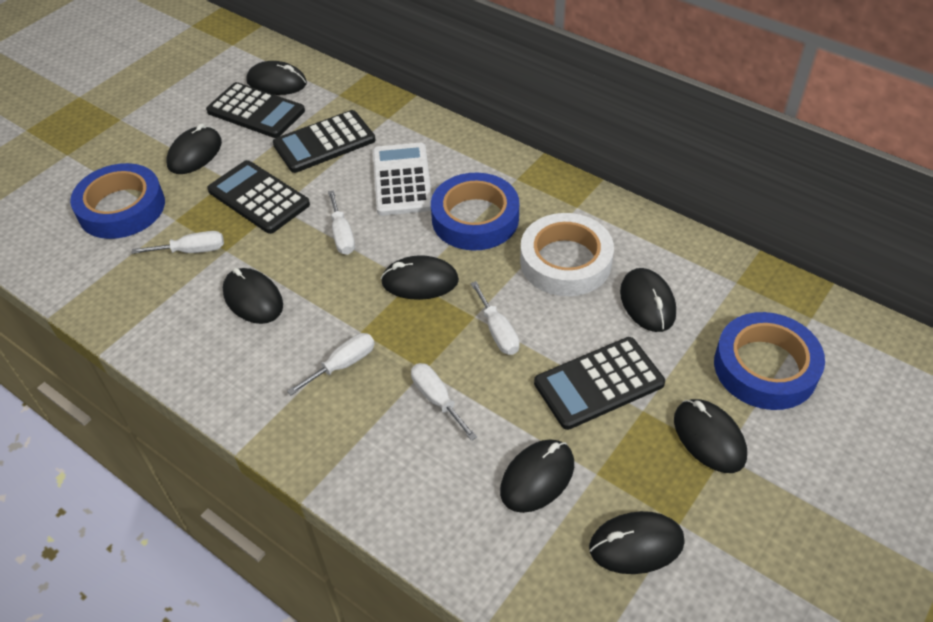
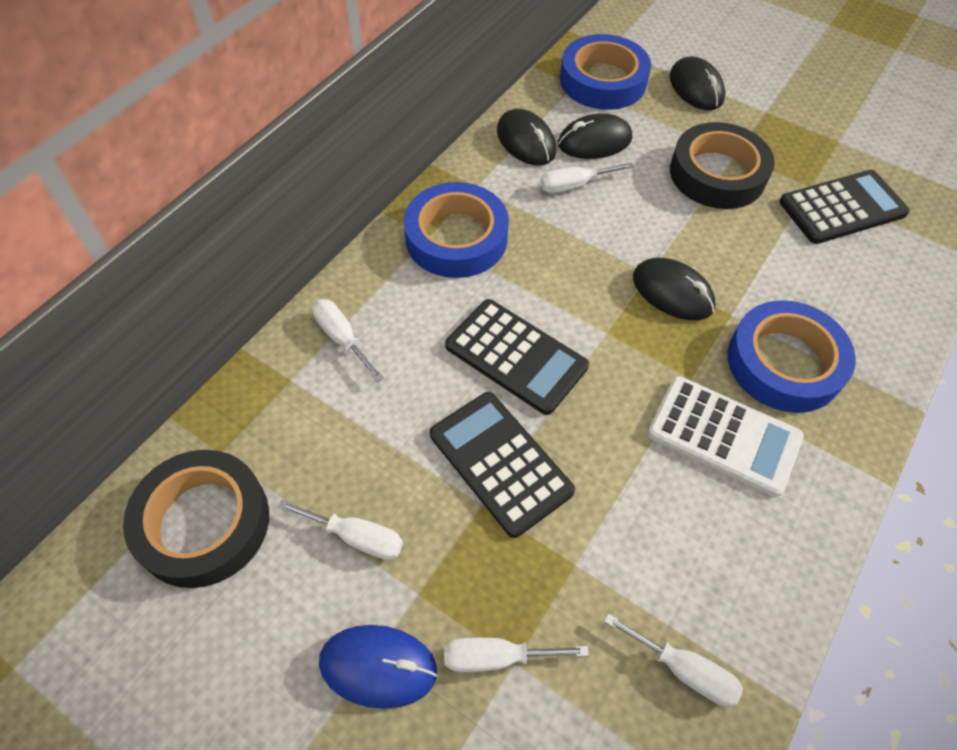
black calculator: [206,82,305,138] [207,160,310,234] [273,110,376,173] [534,337,665,430] = 4 -> [430,392,575,538] [445,299,589,415] [779,170,910,244] = 3
black mouse: [166,124,222,174] [223,268,283,324] [246,61,307,95] [381,255,459,300] [500,439,574,513] [589,511,685,574] [620,268,676,332] [674,399,747,473] = 8 -> [497,109,556,165] [558,113,632,159] [633,258,715,320] [670,56,725,110] = 4
black tape: none = 0 -> [123,450,269,588] [670,122,775,209] = 2
blue mouse: none = 0 -> [319,625,438,709] = 1
white tape: [520,213,614,296] = 1 -> none = 0

